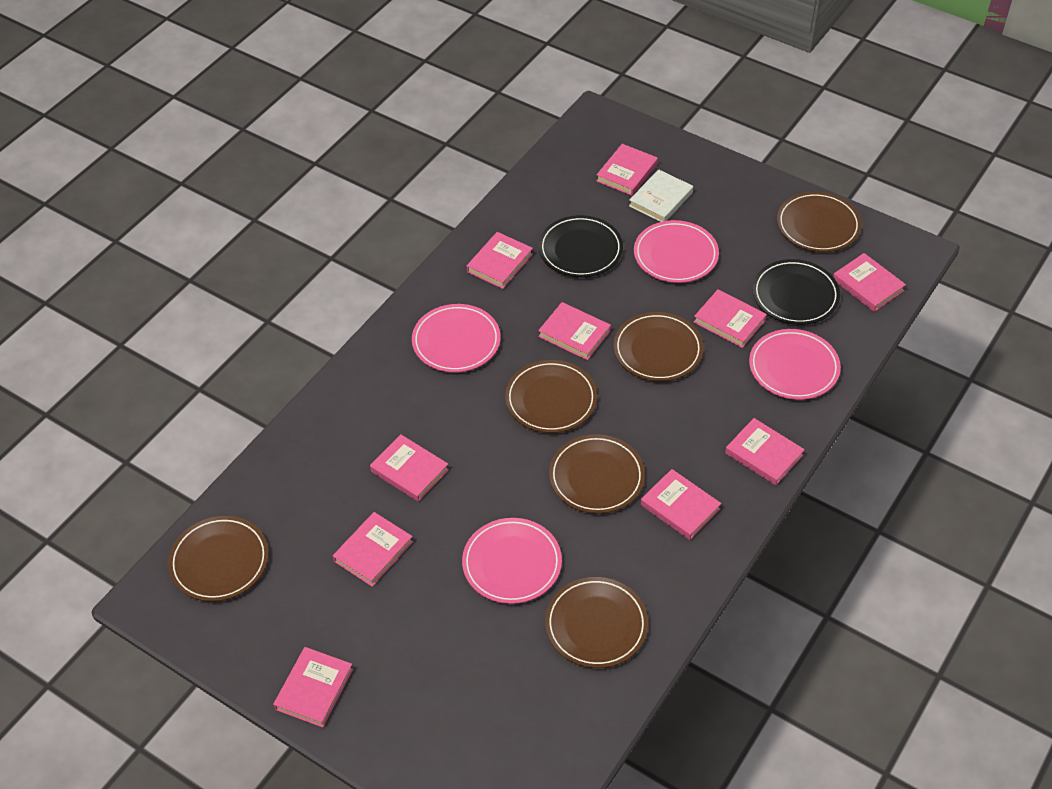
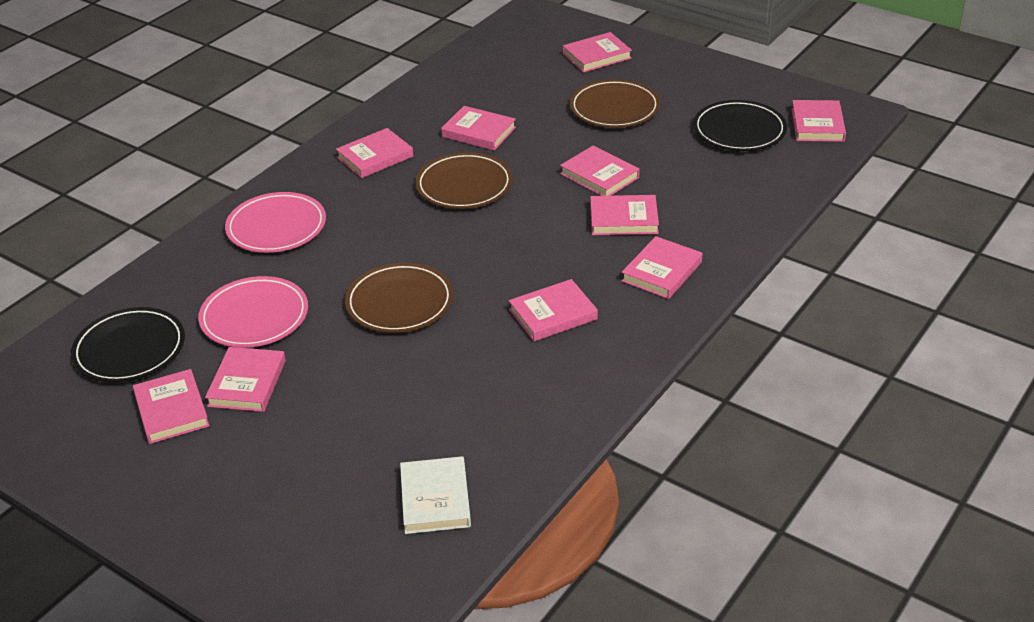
brown plate: [168,516,269,602] [505,360,597,433] [545,577,648,668] [549,434,645,514] [614,312,703,381] [777,192,861,252] = 6 -> [345,263,453,333] [416,152,513,209] [570,79,660,128] = 3
pink plate: [412,304,501,372] [462,518,562,604] [634,220,719,283] [749,329,841,400] = 4 -> [198,276,308,348] [225,192,326,253] = 2

